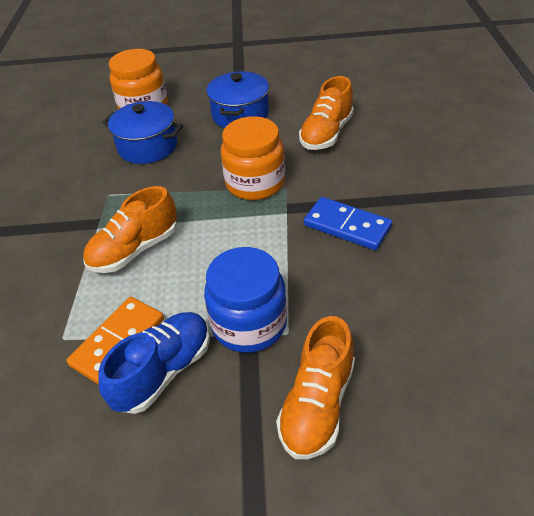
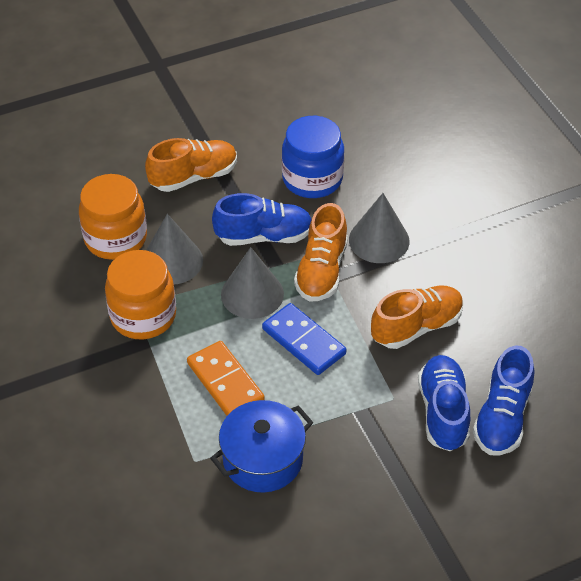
blue pot: [102,101,183,164] [206,71,269,128] = 2 -> [210,400,313,493] = 1
blue shoe: [98,312,210,414] = 1 -> [212,193,312,246] [418,355,470,451] [473,345,534,456] = 3
grey cone: none = 0 -> [146,214,203,285] [221,247,284,319] [349,193,410,263] = 3

